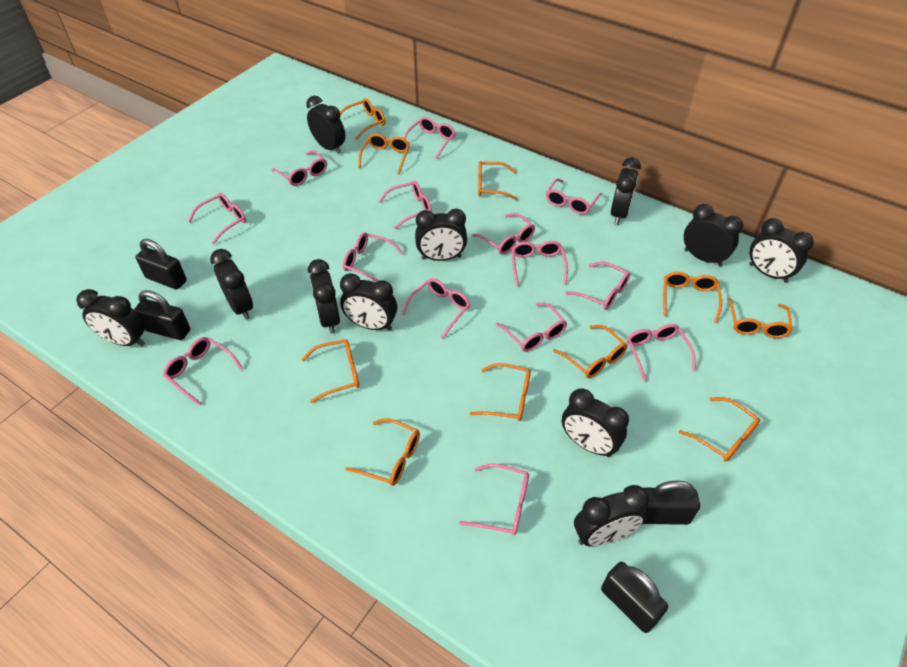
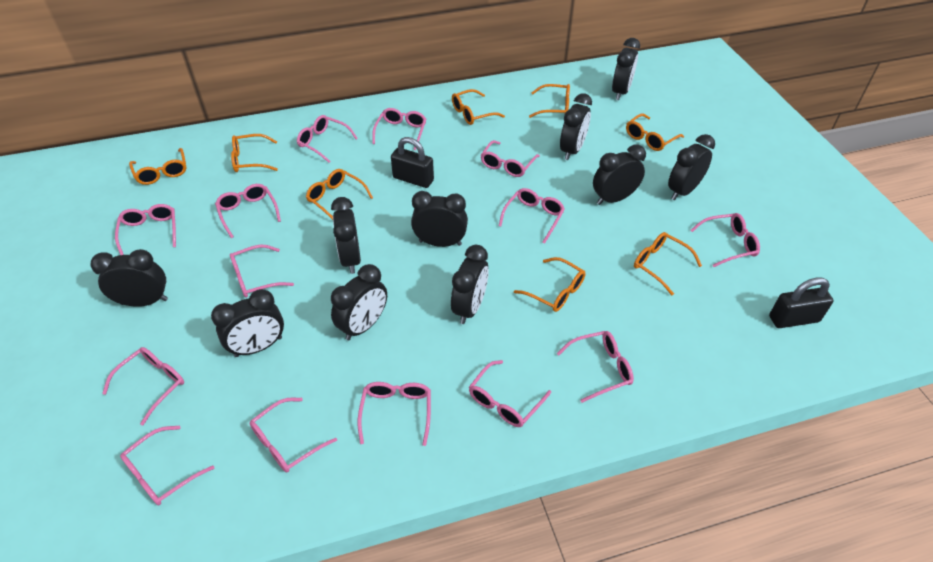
black clock: [76,289,145,346] [210,249,253,320] [306,96,345,154] [308,259,340,334] [340,273,397,331] [415,209,467,261] [562,388,629,457] [574,485,649,547] [611,157,641,225] [684,204,743,266] [749,218,814,283] = 11 -> [90,249,168,307] [211,289,284,357] [331,197,361,274] [331,264,387,340] [411,191,468,247] [451,245,489,324] [560,93,592,160] [593,144,646,205] [612,38,640,100] [668,134,715,200] = 10
black padlock: [134,290,190,340] [136,239,187,290] [601,562,668,633] [643,480,700,525] = 4 -> [391,137,434,188] [769,277,834,328] = 2
orange glasses: [302,339,359,403] [340,98,386,140] [345,418,420,486] [359,134,410,174] [470,363,531,421] [478,161,518,200] [553,325,627,378] [663,272,722,323] [679,397,760,462] [728,298,793,338] = 10 -> [129,148,187,185] [231,134,278,172] [306,169,373,220] [452,89,505,125] [514,257,586,312] [529,84,570,118] [626,114,684,151] [634,232,702,295] = 8

